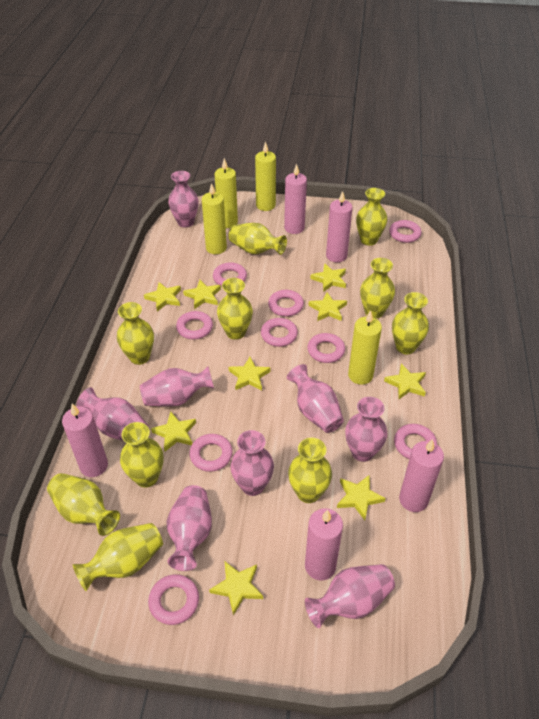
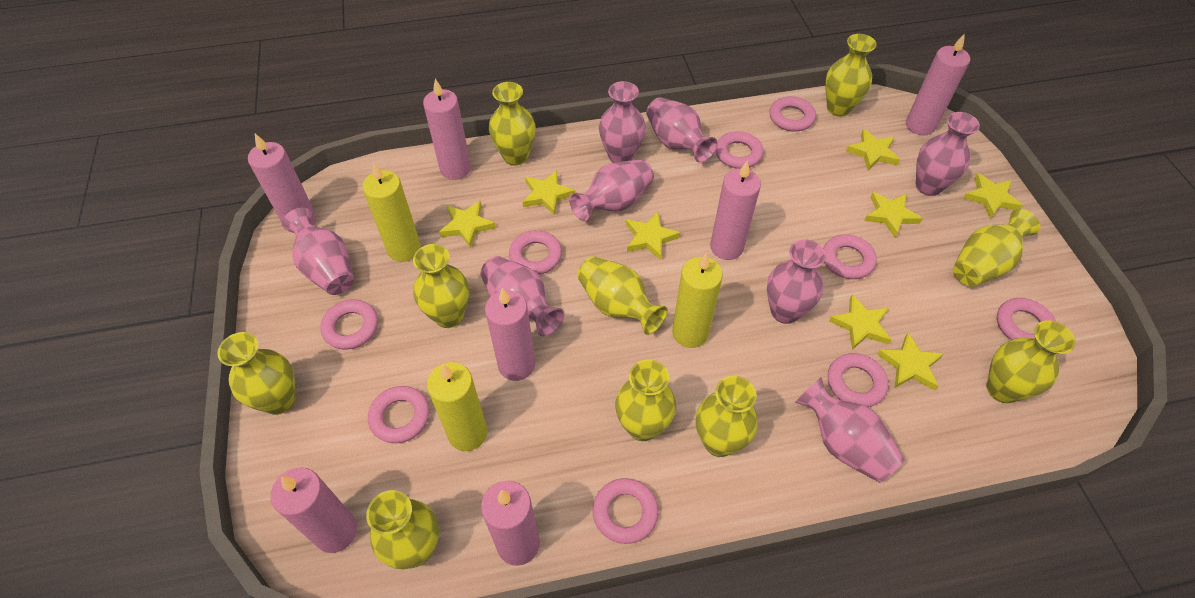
pink candle: [62,404,108,477] [284,164,307,234] [305,508,343,580] [326,191,353,262] [399,439,444,512] = 5 -> [248,133,317,233] [271,468,357,553] [423,79,471,180] [481,481,540,566] [485,288,535,381] [710,161,761,260] [906,34,970,135] = 7
yellow candle: [202,183,227,254] [215,158,238,228] [255,142,276,211] [348,310,382,385] = 4 -> [362,162,421,262] [427,362,487,451] [672,253,723,348] = 3
yellow star: [144,282,181,312] [151,411,196,451] [183,280,221,309] [209,562,263,616] [228,357,271,391] [308,292,347,321] [310,263,346,292] [337,475,386,520] [384,364,426,399] = 9 -> [439,201,496,248] [523,170,575,216] [626,212,680,260] [829,294,891,350] [846,129,900,171] [864,192,923,237] [877,333,943,391] [963,173,1023,219] = 8

